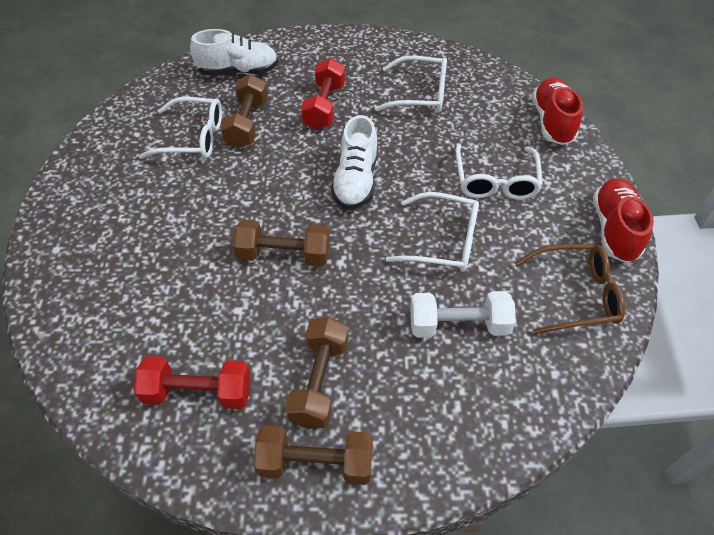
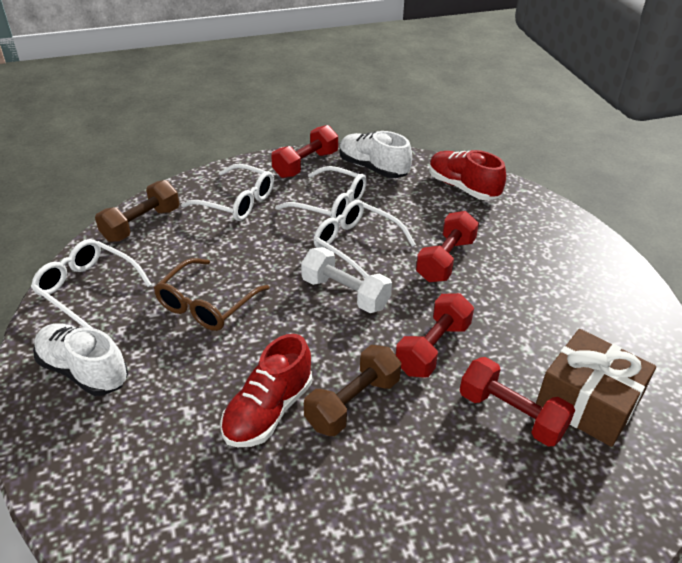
brown dumbbell: [220,74,268,149] [233,220,330,267] [254,425,373,485] [285,317,348,429] = 4 -> [95,180,179,242] [304,345,401,436] = 2
brown gift: none = 0 -> [536,329,656,447] = 1
red dumbbell: [134,356,251,409] [301,58,345,130] = 2 -> [271,125,338,178] [396,293,474,377] [416,211,479,282] [460,357,575,447] = 4

